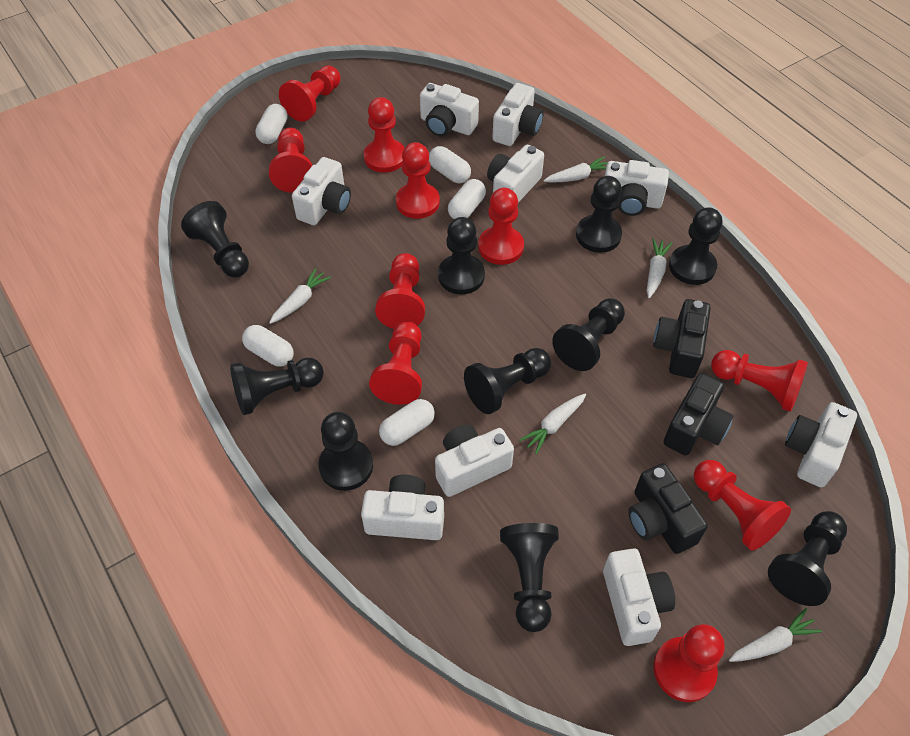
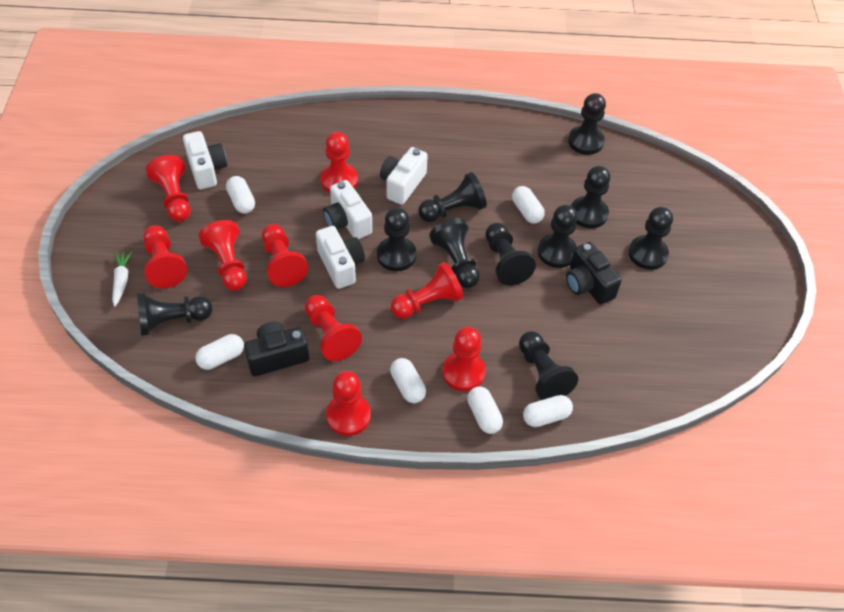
black camera: [628,463,708,554] [653,299,711,378] [664,373,734,455] = 3 -> [244,322,309,376] [566,242,622,305] = 2
red pawn: [269,128,313,193] [279,65,340,122] [364,97,405,173] [369,321,422,405] [375,253,425,329] [396,142,440,219] [478,188,524,265] [653,624,725,702] [694,460,791,551] [711,350,808,412] = 10 -> [143,225,187,288] [146,155,191,222] [199,220,247,291] [262,224,308,287] [305,295,362,361] [320,132,358,193] [326,371,371,436] [391,262,464,319] [442,327,486,391] = 9
white camera: [292,157,351,225] [361,475,444,540] [420,83,479,137] [435,424,514,497] [487,145,544,203] [492,83,543,146] [603,548,675,646] [605,160,669,216] [785,402,857,488] = 9 -> [183,131,227,189] [316,226,365,289] [323,180,372,239] [380,147,428,205] = 4
white capsule: [242,325,294,367] [255,104,288,144] [379,399,435,446] [429,146,471,183] [448,179,486,219] = 5 -> [195,334,244,370] [226,176,255,213] [390,358,426,403] [467,386,503,434] [512,186,545,223] [523,395,573,427] = 6
white carrot: [269,268,331,324] [519,394,586,454] [543,157,608,183] [647,238,672,298] [729,608,822,662] = 5 -> [112,251,132,307] = 1

